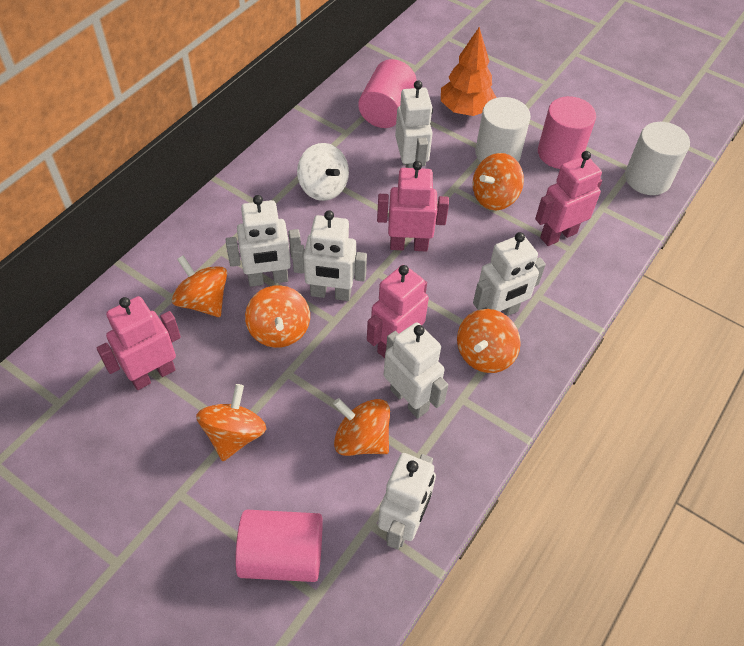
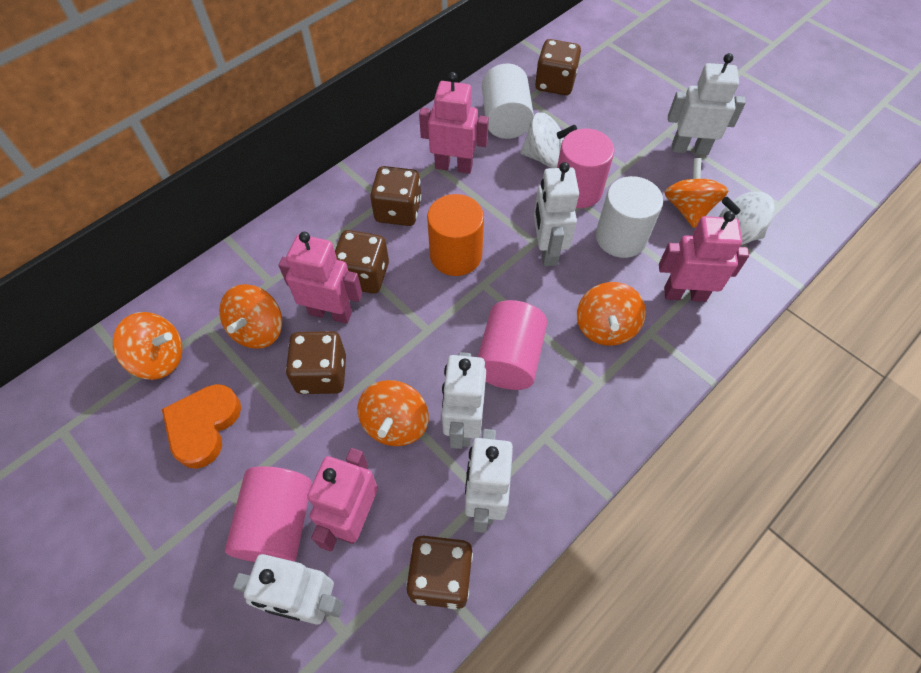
brown dice: none = 0 -> [286,331,346,394] [335,230,389,294] [370,166,422,226] [406,536,473,609] [535,39,581,95] = 5
orange cylinder: none = 0 -> [427,194,484,276] = 1
orange heart: none = 0 -> [162,384,241,469] = 1
orange spinning top: [172,255,227,317] [196,384,266,461] [245,285,310,348] [333,398,390,456] [457,309,521,373] [473,153,524,210] = 6 -> [113,312,182,380] [219,284,282,349] [357,380,429,446] [577,282,646,346] [664,158,728,228] = 5
orange tree: [441,27,497,116] = 1 -> none = 0
white robot: [225,195,301,287] [292,210,367,301] [378,453,436,550] [384,322,448,419] [395,80,433,168] [473,232,546,316] = 6 -> [233,554,343,625] [442,352,486,449] [465,429,513,533] [534,162,579,266] [668,53,746,155] = 5
white spinning top: [297,143,349,201] = 1 -> [520,112,577,168] [719,191,775,245] = 2

